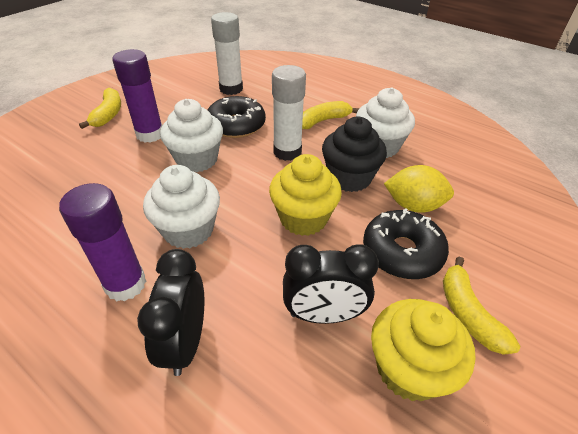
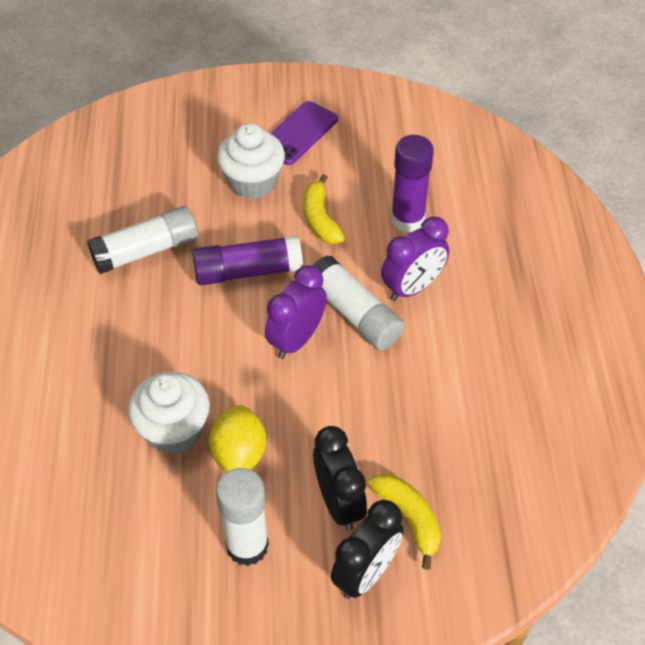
black cupcake: [322,116,387,192] = 1 -> none = 0
black donut: [208,96,266,138] [363,208,449,279] = 2 -> none = 0
purple clock: none = 0 -> [265,265,327,359] [381,217,449,301] = 2
purple phone: none = 0 -> [270,101,338,165] = 1
white cupcake: [143,165,220,249] [160,99,223,172] [356,88,415,158] = 3 -> [128,372,210,455] [217,123,285,199] = 2
white glue stick: [211,12,243,95] [272,65,306,161] = 2 -> [87,206,198,274] [216,468,269,566] [312,256,405,350] = 3
yellow banana: [79,88,121,129] [302,101,360,129] [443,257,520,355] = 3 -> [303,174,345,244] [369,474,441,570] = 2
yellow cupcake: [269,154,342,236] [371,299,476,401] = 2 -> none = 0

